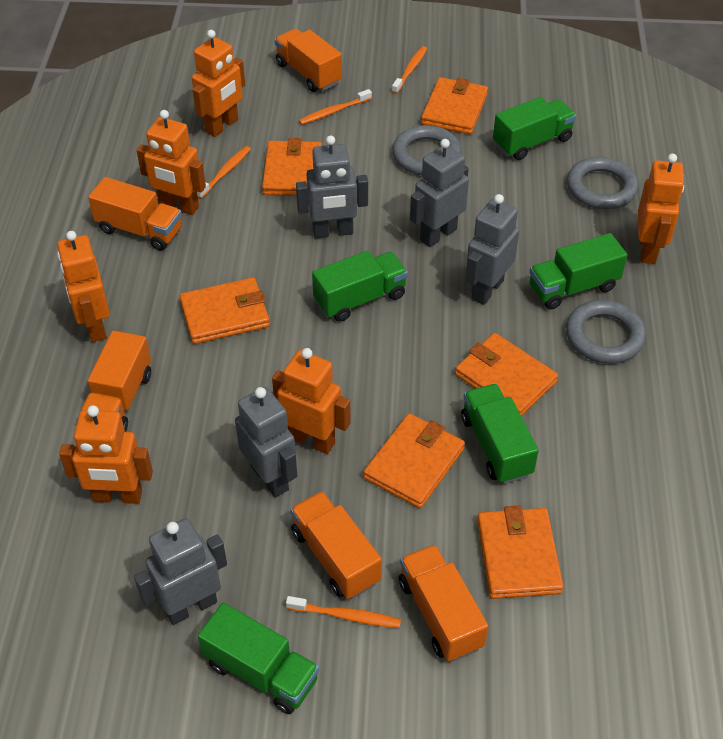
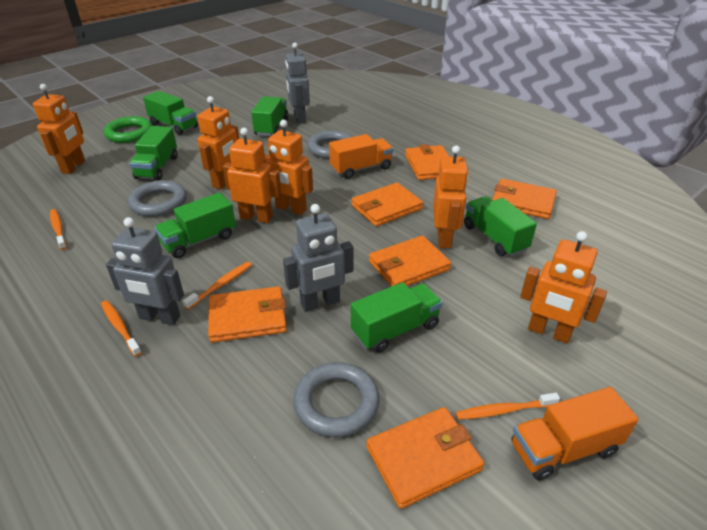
green ring: none = 0 -> [104,116,152,143] = 1
green truck: [198,603,319,714] [312,251,408,322] [461,384,539,484] [493,97,576,160] [529,233,627,310] = 5 -> [129,126,177,180] [143,91,198,135] [154,192,236,258] [251,96,289,136] [351,282,443,353] [464,196,537,257] = 6
grey robot: [134,519,227,625] [235,387,297,498] [296,135,368,239] [410,139,469,247] [466,194,519,305] = 5 -> [106,217,184,325] [283,204,353,312] [285,43,310,123] = 3
orange truck: [79,331,151,432] [88,177,182,251] [275,29,342,92] [290,491,382,599] [399,544,488,662] = 5 -> [329,134,393,179] [511,387,638,481] = 2

